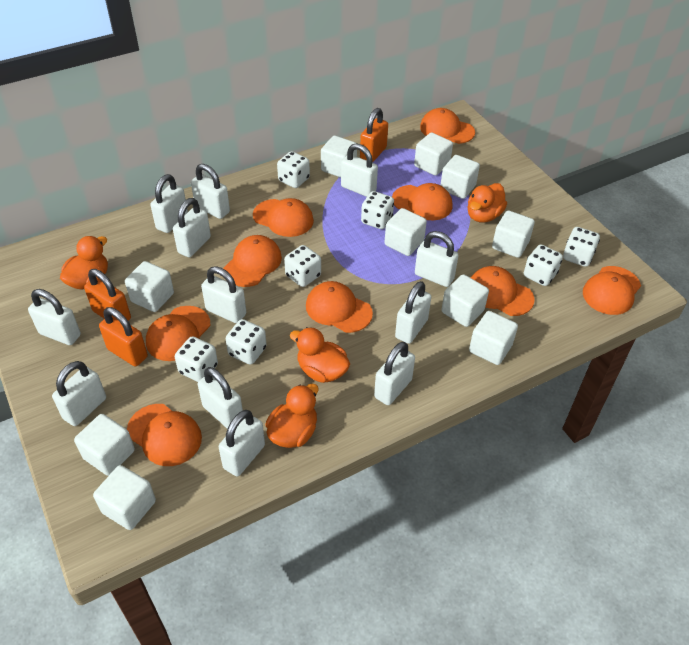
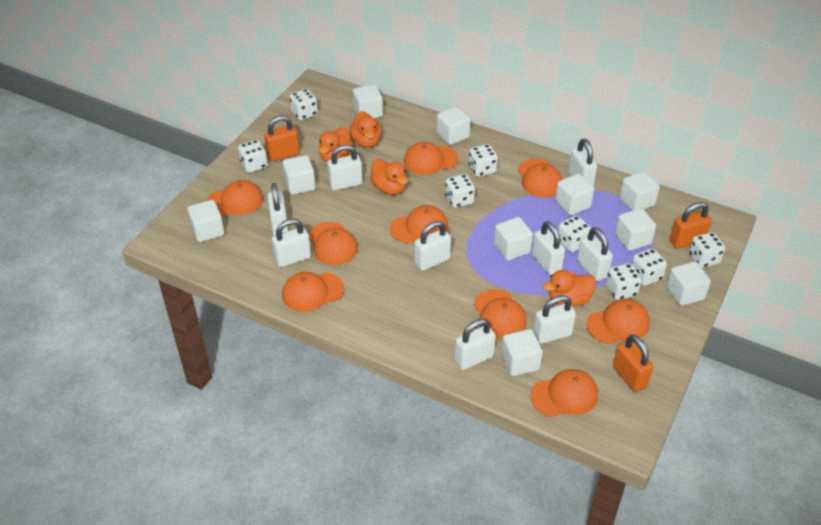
white dice: [175,336,218,382] [226,319,267,365] [277,151,310,188] [284,245,321,287] [361,191,394,229] [524,244,563,286] [563,227,600,267] = 7 -> [238,140,268,173] [289,89,318,120] [445,174,475,208] [469,144,498,177] [558,215,591,252] [606,263,641,300] [632,248,667,286] [689,232,725,268] = 8
white padlock: [28,289,81,345] [52,361,106,426] [150,174,188,233] [173,198,211,257] [191,164,230,219] [198,367,243,429] [201,266,246,323] [219,410,265,476] [341,144,378,197] [374,342,415,405] [395,281,431,344] [415,231,459,287] = 12 -> [267,183,288,236] [272,219,311,267] [327,145,363,190] [415,221,451,271] [455,319,496,370] [532,221,565,275] [533,295,576,344] [568,138,597,186] [577,227,613,281] = 9

